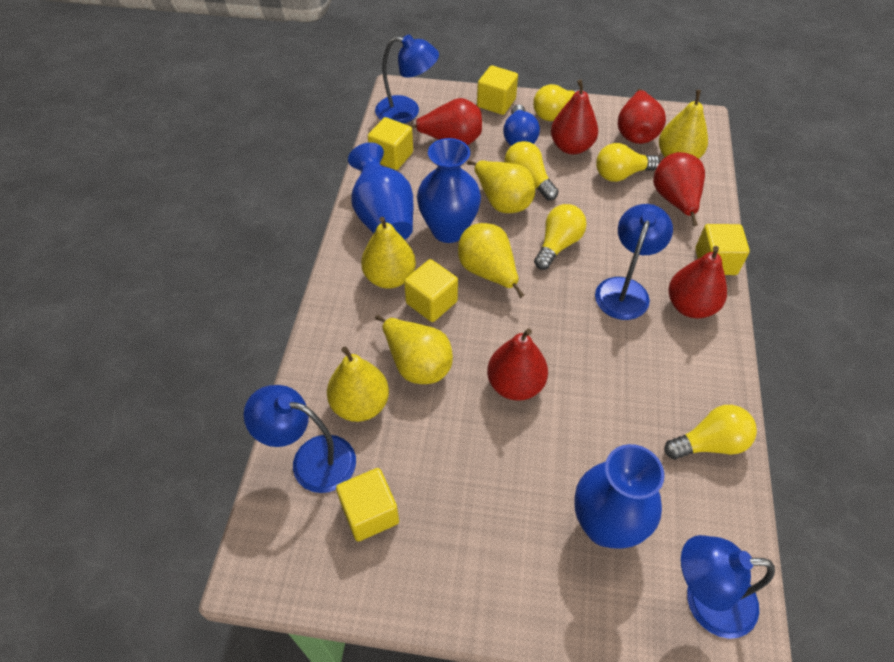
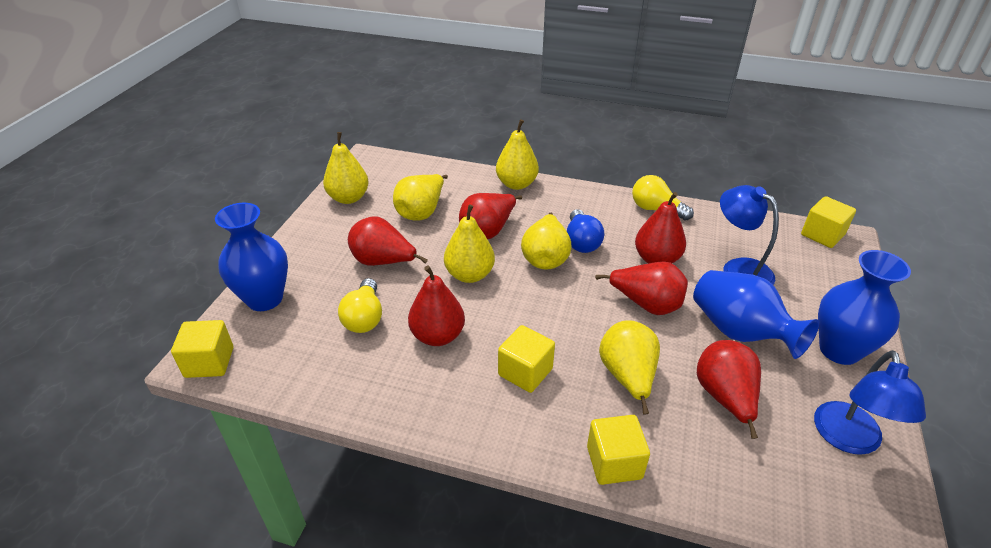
blue lamp: [244,385,356,493] [375,35,439,124] [595,204,673,320] [681,535,775,639] = 4 -> [720,185,779,285] [814,350,926,455] = 2
yellow cube: [336,468,399,541] [368,117,413,170] [404,259,458,322] [477,65,518,115] [695,224,750,275] = 5 -> [171,320,233,378] [498,325,555,393] [587,415,650,485] [801,196,856,248] = 4
yellow light bulb: [505,141,559,200] [533,84,584,121] [534,204,587,270] [596,143,660,182] [664,405,757,459] = 5 -> [338,278,382,333] [632,175,694,221] = 2

